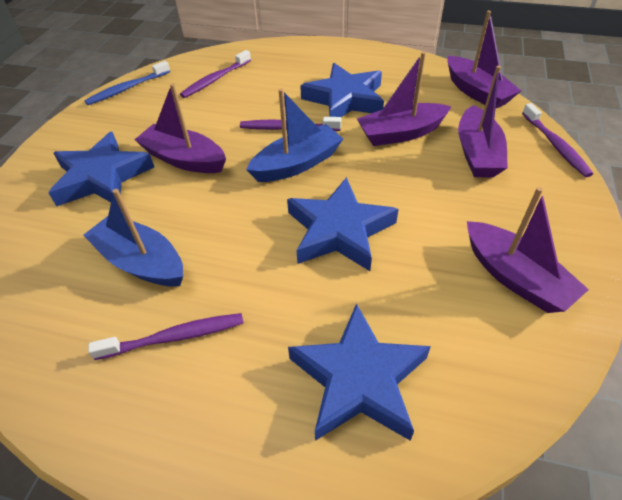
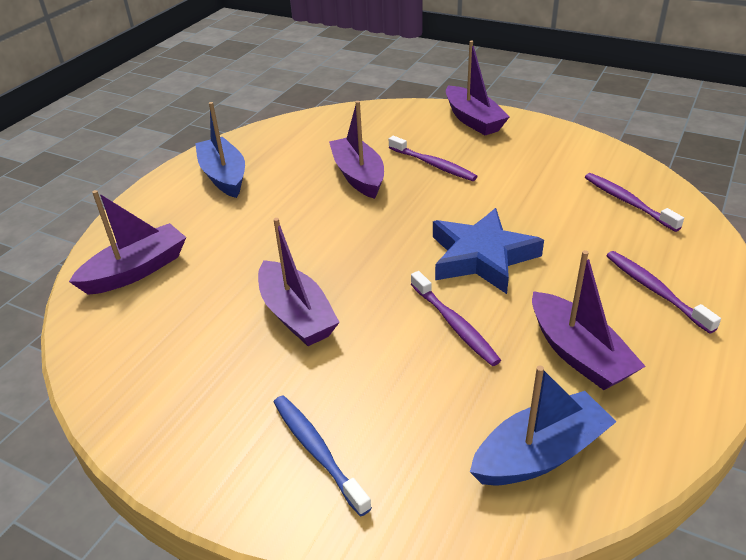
blue star: [49,132,154,206] [287,177,398,271] [288,303,431,441] [300,63,384,117] = 4 -> [433,208,544,294] = 1

